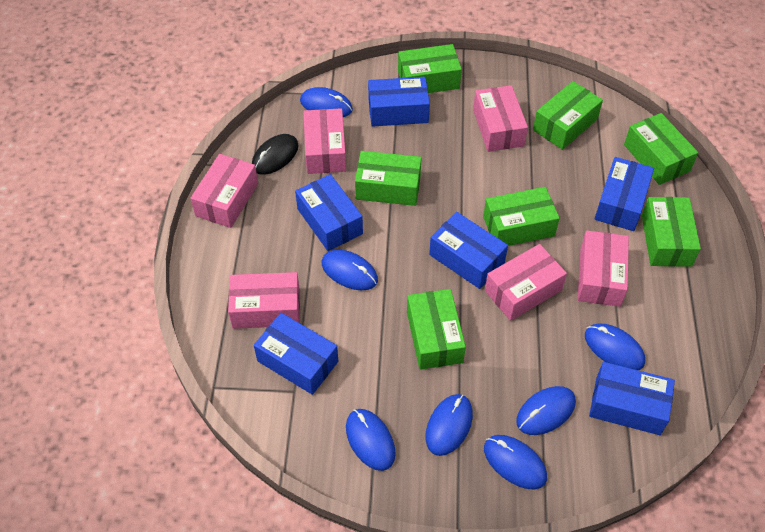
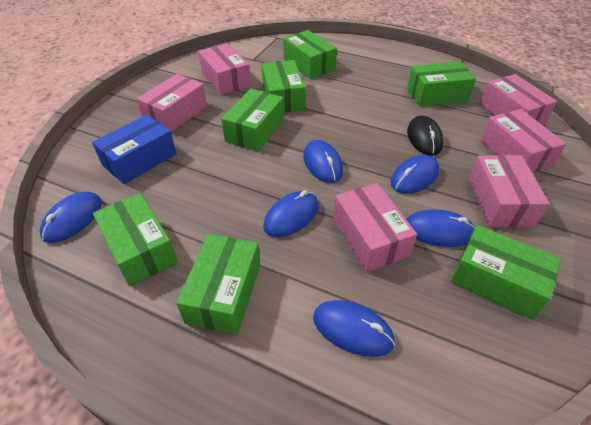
blue box: [254,313,338,395] [295,174,363,251] [368,77,430,127] [429,212,508,289] [589,362,675,435] [594,157,654,231] = 6 -> [92,115,177,184] = 1
blue mouse: [300,87,353,117] [322,250,378,290] [346,409,396,471] [425,394,473,456] [484,435,547,489] [516,386,576,435] [585,324,645,370] = 7 -> [40,191,102,243] [263,190,319,237] [303,140,343,183] [313,300,395,357] [391,155,439,194] [406,209,475,247] = 6

